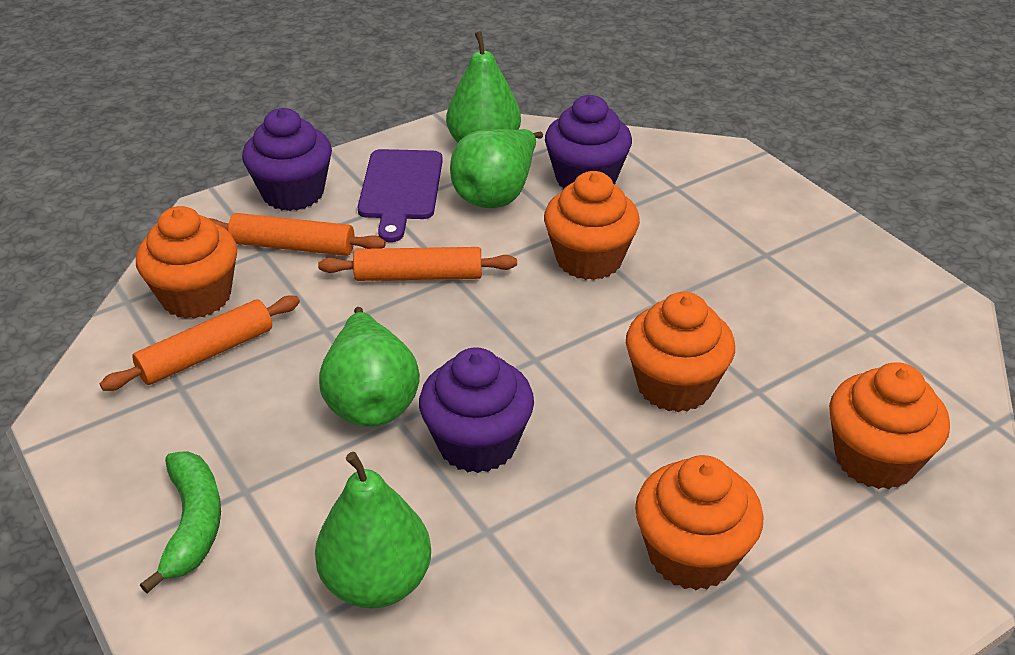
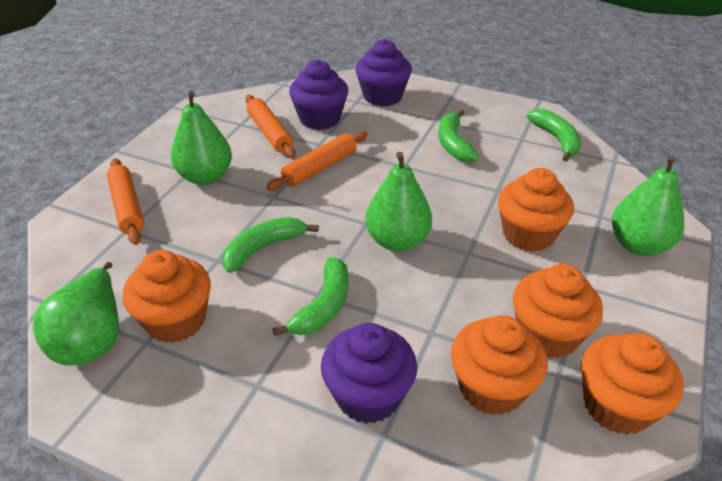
green banana: [140,451,221,593] = 1 -> [222,217,319,273] [273,257,348,336] [439,110,479,162] [527,109,581,162] = 4
purple cutting board: [358,149,443,242] = 1 -> none = 0

